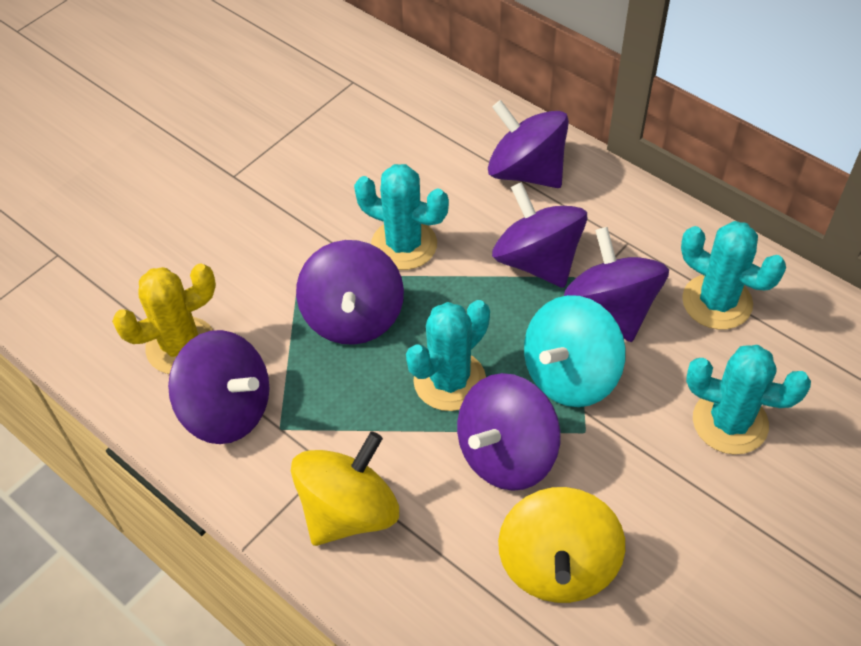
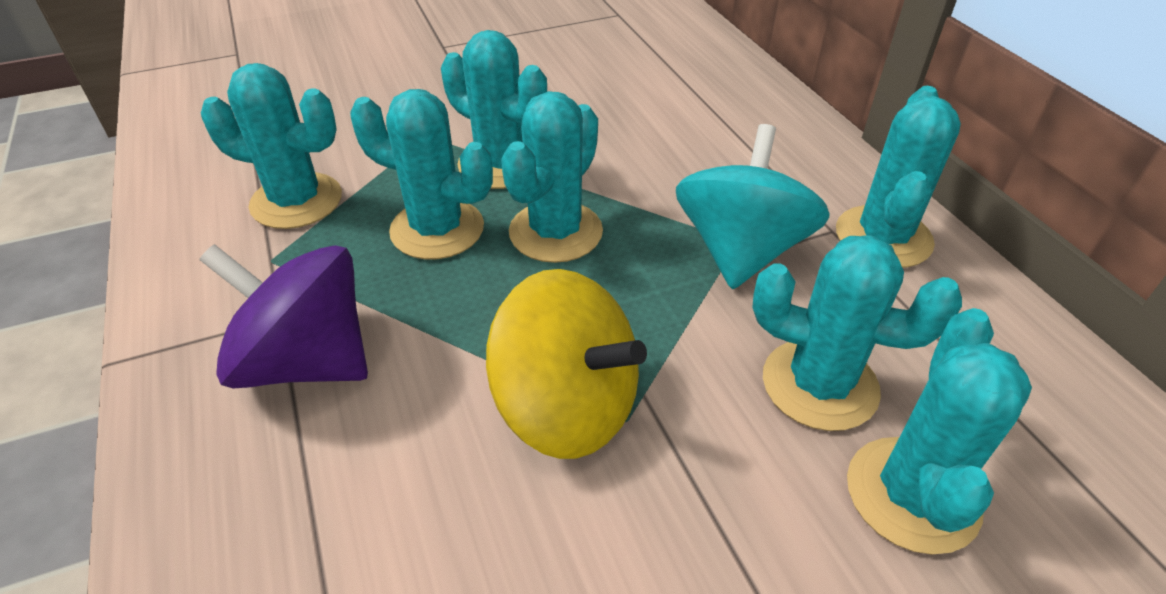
purple spinning top: [168,330,270,444] [296,240,404,345] [457,373,561,491] [488,100,569,188] [492,182,588,288] [564,227,669,342] = 6 -> [199,244,368,389] = 1
turquoise cactus: [354,164,449,270] [406,300,490,411] [681,221,786,330] [686,345,811,455] = 4 -> [201,63,342,229] [350,89,493,260] [441,30,547,189] [501,91,603,263] [752,235,962,431] [836,86,961,268] [847,308,1032,555] = 7
yellow cactus: [112,263,216,374] = 1 -> none = 0
yellow spinning top: [291,432,399,546] [498,487,625,603] = 2 -> [486,269,647,459] = 1

